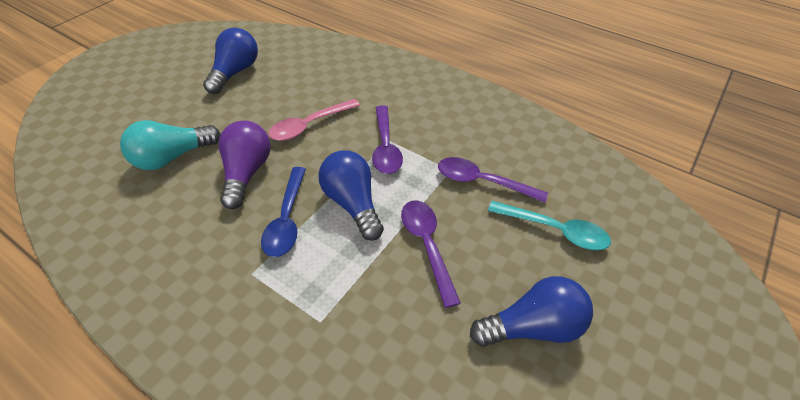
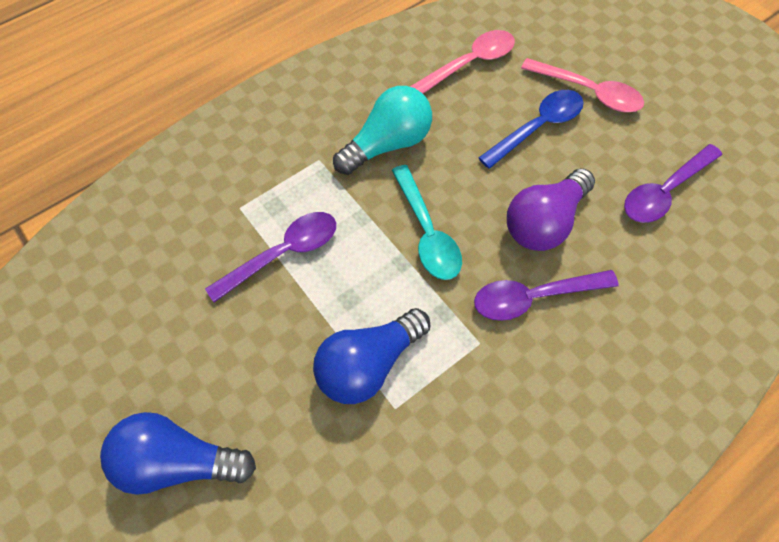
blue light bulb: [203,28,258,94] [318,150,384,241] [470,276,593,347] = 3 -> [100,412,256,495] [313,308,430,404] = 2
pink spoon: [268,99,360,141] = 1 -> [410,30,515,94] [521,58,644,112] = 2

